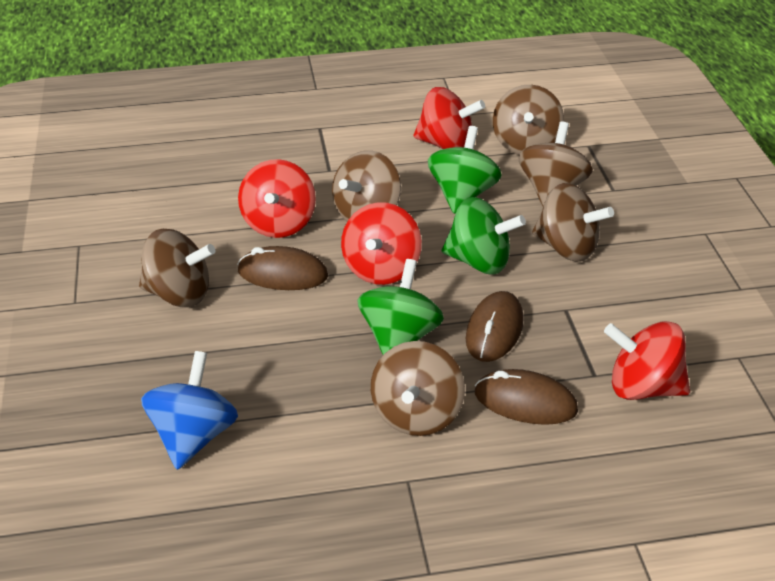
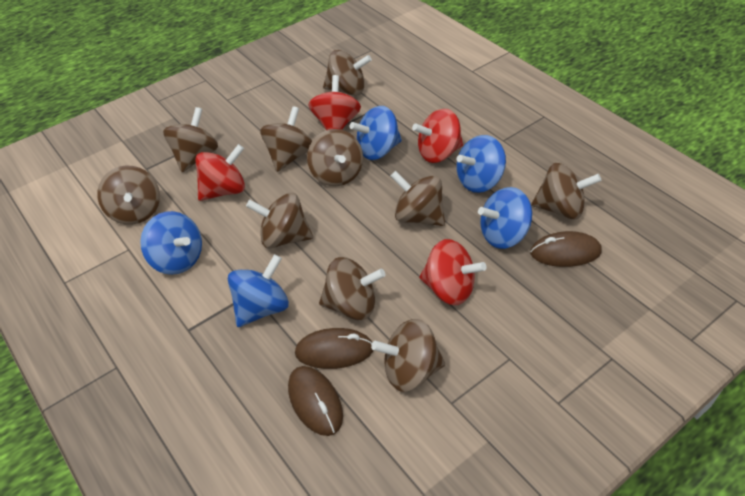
blue spinning top: [141,351,238,470] = 1 -> [140,211,202,275] [228,254,289,327] [350,106,402,160] [456,135,506,193] [478,187,532,249] = 5
brown spinning top: [139,229,215,307] [332,150,401,222] [371,341,465,436] [493,85,564,155] [518,122,593,206] [532,183,614,262] = 6 -> [97,166,160,225] [163,107,218,172] [246,193,313,248] [260,106,312,172] [307,129,363,186] [319,257,386,320] [323,50,372,96] [371,319,445,392] [391,171,445,226] [531,163,601,220] = 10
green spinning top: [357,259,444,355] [428,126,502,214] [442,197,526,275] = 3 -> none = 0

